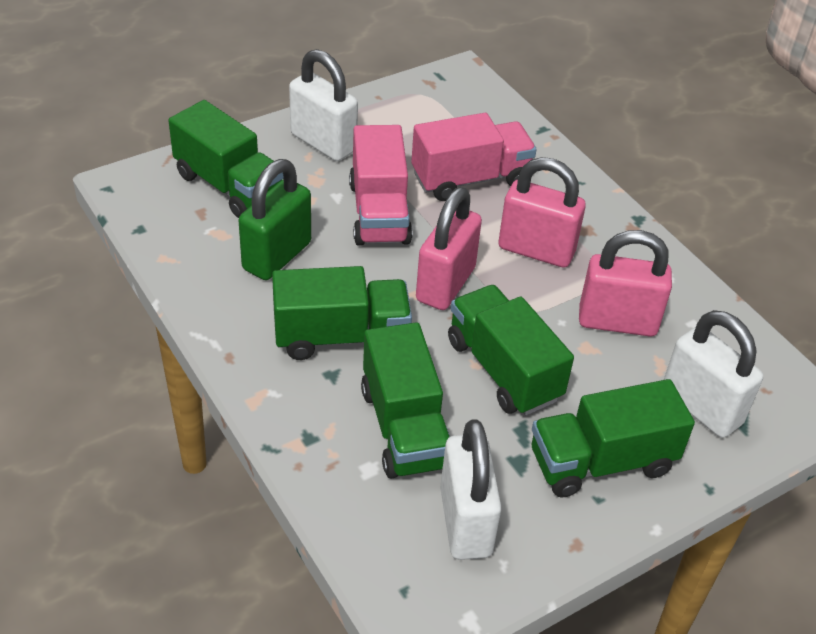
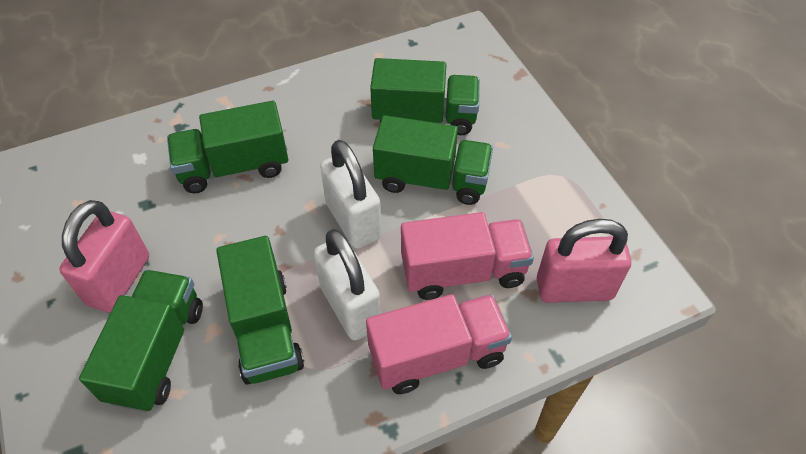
green padlock: [238,159,311,280] = 1 -> none = 0
pink padlock: [416,187,482,310] [498,157,586,268] [579,230,672,337] = 3 -> [59,200,149,313] [537,219,631,303] = 2
white padlock: [289,49,358,161] [440,419,502,560] [664,310,763,438] = 3 -> [314,229,381,341] [320,140,382,249] = 2

